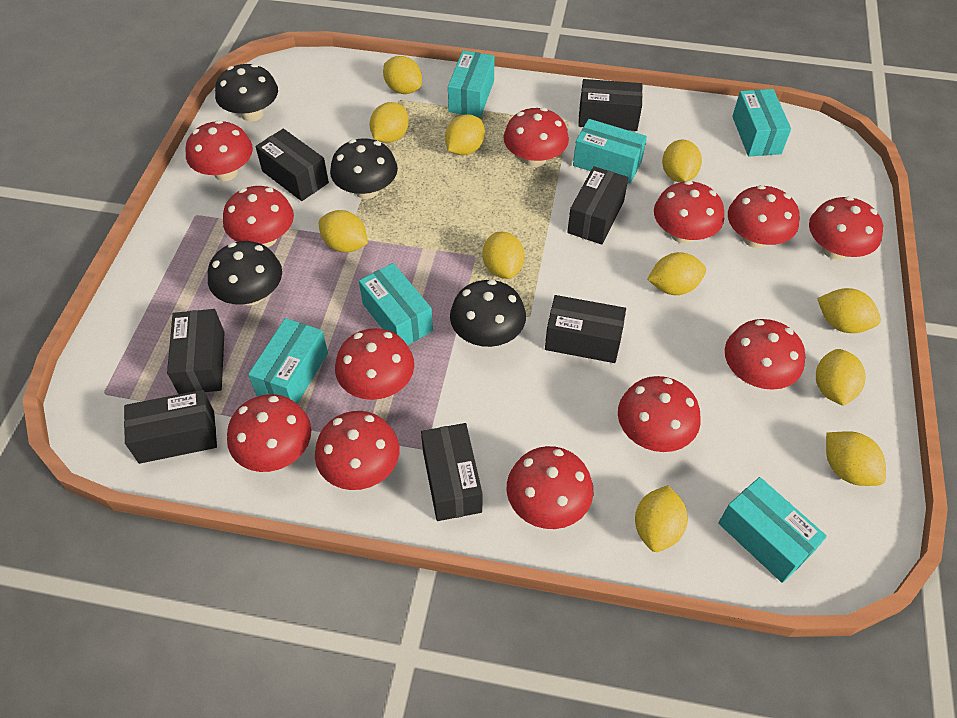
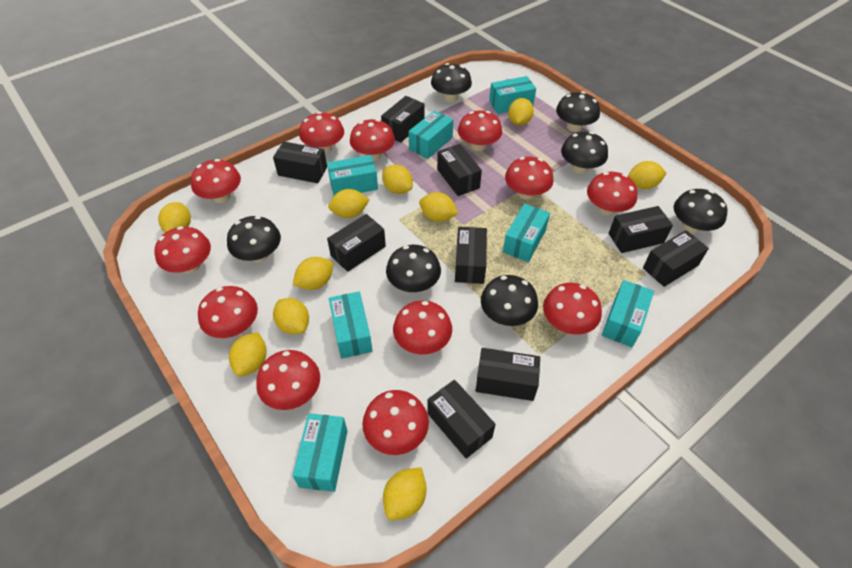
black box: [124,390,217,464] [167,309,225,394] [255,129,329,201] [421,423,482,521] [545,295,626,363] [567,166,629,244] [578,79,643,131] = 7 -> [273,141,327,183] [327,214,386,272] [381,96,425,143] [427,380,496,459] [437,144,482,196] [455,227,487,284] [476,348,540,401] [608,206,673,253] [643,230,709,287] = 9
black mushroom: [208,241,282,305] [215,64,278,122] [330,138,398,199] [450,280,526,347] = 4 -> [227,216,281,262] [386,245,441,292] [431,63,472,102] [481,275,538,326] [556,92,600,132] [561,132,608,174] [674,189,727,234] = 7
turquoise box: [248,318,328,404] [359,263,433,345] [448,51,495,117] [573,119,647,184] [718,477,827,583] [732,89,791,156] = 6 -> [292,413,348,492] [327,155,378,195] [329,291,373,359] [409,111,453,159] [489,76,536,114] [503,203,550,262] [602,280,654,347] = 7
yellow lemon: [319,210,368,253] [370,102,409,143] [383,56,422,94] [445,114,485,155] [483,232,525,279] [635,485,688,552] [647,252,706,295] [662,139,702,182] [816,349,866,406] [817,288,881,333] [826,431,886,486] = 11 -> [158,202,191,233] [229,332,267,377] [273,298,309,334] [293,257,333,290] [328,189,370,218] [382,165,413,194] [383,467,427,520] [419,192,458,222] [508,98,534,126] [628,161,666,189] = 10

